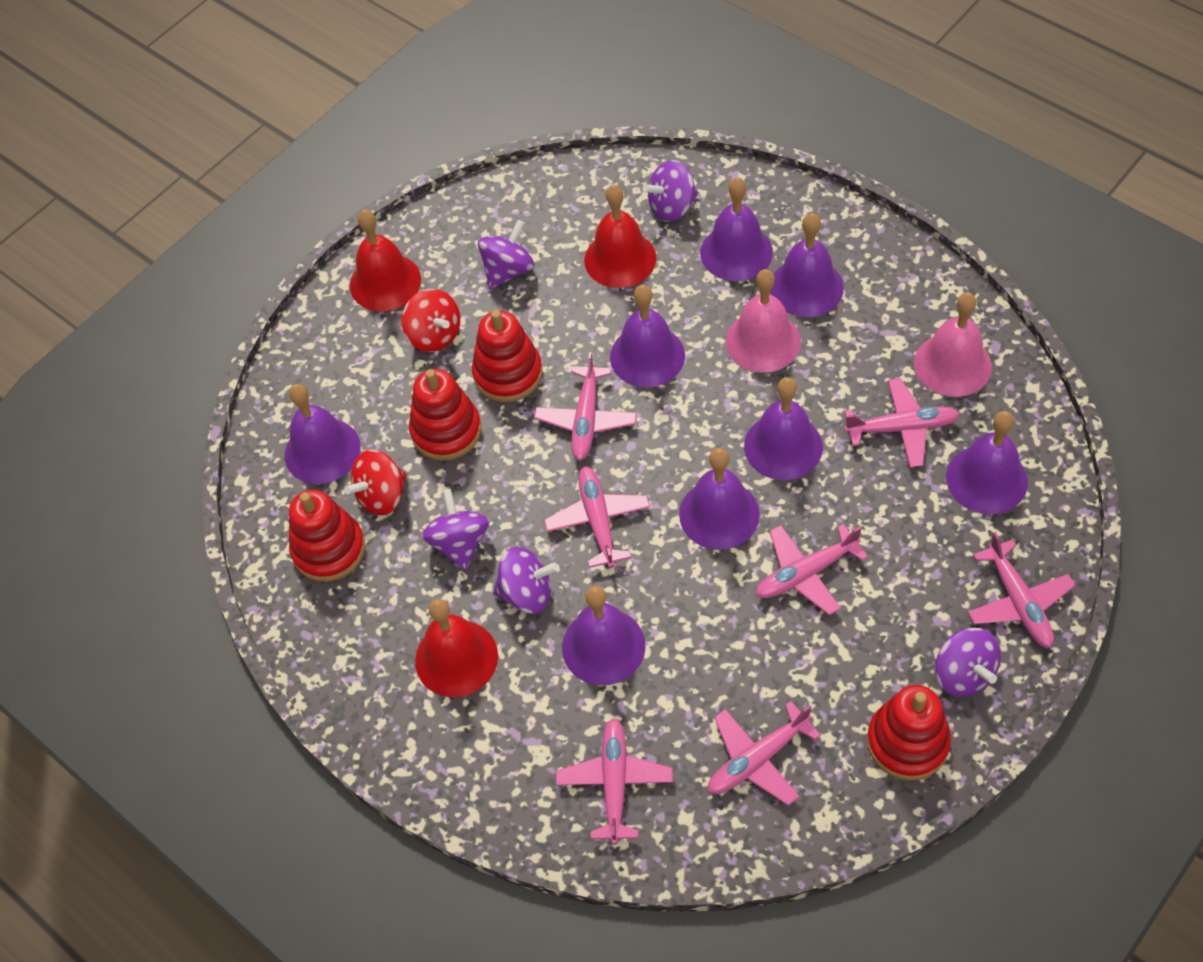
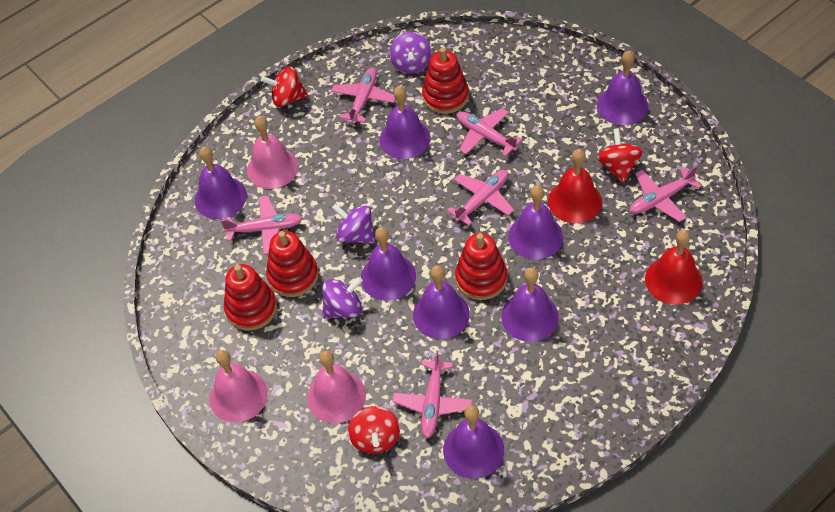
pink bell: [725,269,801,373] [914,292,992,397] = 2 -> [209,350,268,423] [247,116,298,189] [307,350,366,423] = 3
pink plane: [534,352,637,461] [544,466,650,568] [556,718,673,844] [708,701,821,806] [756,524,868,615] [844,378,960,467] [968,532,1075,648] = 7 -> [220,196,303,255] [331,67,395,124] [392,350,472,438] [447,170,514,226] [456,108,523,157] [630,166,702,222] = 6
purple spinning top: [422,489,489,570] [478,220,535,289] [493,547,559,614] [642,160,698,222] [935,628,1001,697] = 5 -> [322,277,363,319] [332,204,375,244] [390,32,432,74] = 3
red bell: [350,210,421,311] [415,599,498,697] [584,185,656,288] = 3 -> [548,149,602,223] [645,230,703,305] = 2
red spinning top: [344,449,407,516] [402,289,460,352] = 2 -> [261,66,308,107] [348,406,400,454] [597,128,643,183] = 3

